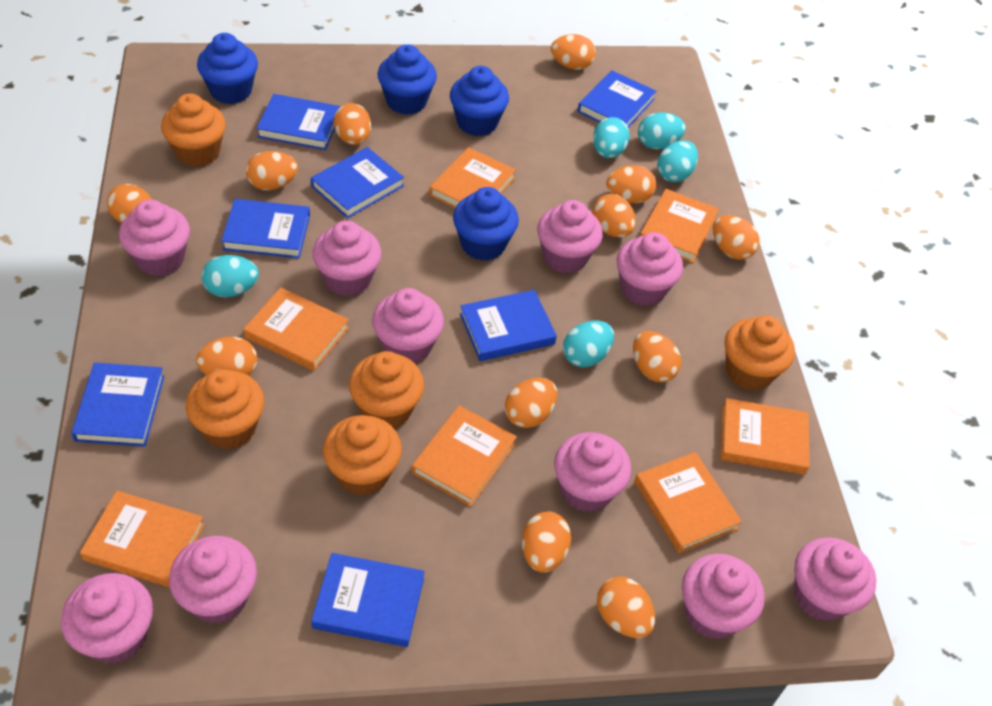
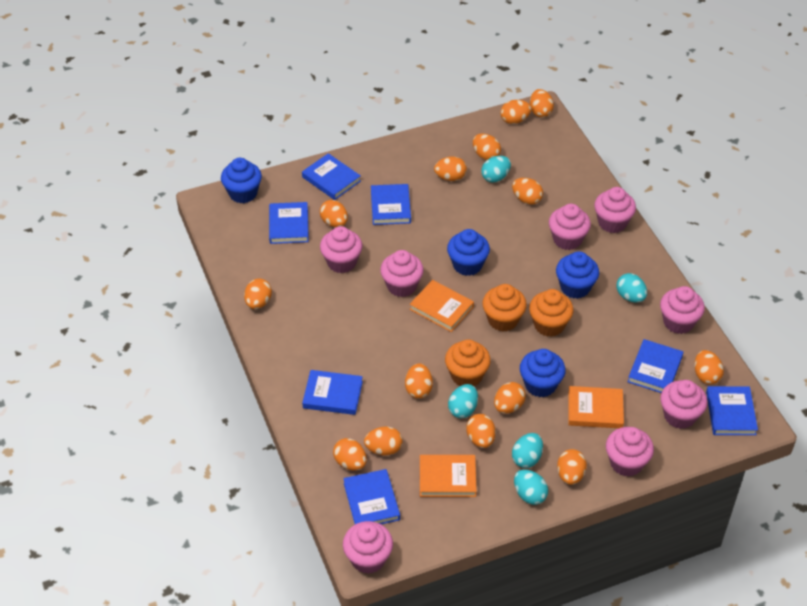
orange book: [80,491,205,588] [244,287,349,371] [412,405,517,507] [429,147,516,208] [634,452,742,553] [640,189,719,263] [721,398,810,475] = 7 -> [410,280,474,332] [420,455,477,497] [568,386,624,428] = 3
orange cupcake: [161,93,226,167] [186,369,264,450] [323,415,402,495] [349,351,424,428] [725,315,795,390] = 5 -> [445,339,491,386] [482,284,527,331] [529,289,573,337] = 3
orange egg: [107,184,152,223] [196,337,257,376] [246,151,298,190] [334,103,371,145] [505,377,557,428] [522,511,571,573] [551,34,596,70] [592,194,636,237] [597,577,655,638] [606,165,656,203] [633,331,682,382] [713,215,760,260] = 12 -> [244,278,272,309] [319,200,348,227] [333,438,367,471] [364,427,402,455] [405,364,433,399] [434,157,467,181] [466,414,496,448] [473,134,501,160] [494,382,526,414] [500,100,531,124] [512,178,543,205] [530,89,554,117] [557,449,587,485] [694,350,724,385] = 14
pink cupcake: [61,573,153,664] [119,200,190,276] [169,536,257,624] [312,221,381,296] [372,288,444,363] [537,200,603,274] [554,432,631,512] [617,232,683,306] [682,554,765,639] [794,537,876,621] = 10 -> [320,226,362,273] [343,521,393,574] [380,250,424,297] [549,204,591,250] [594,187,636,233] [606,427,654,477] [660,286,705,334] [660,380,707,429] = 8

